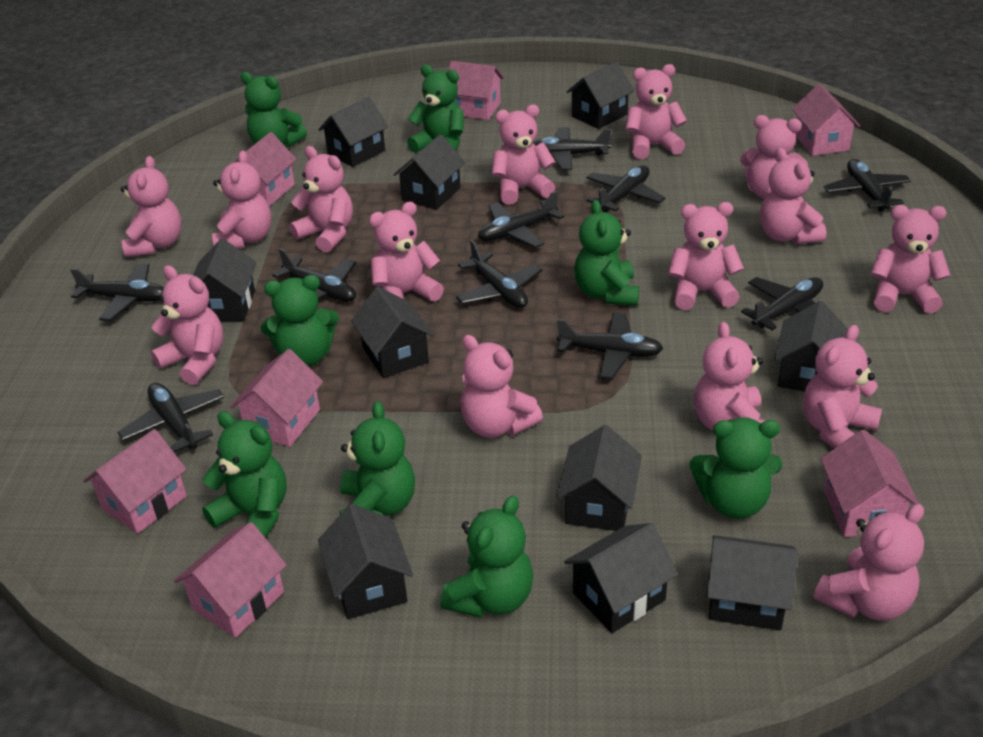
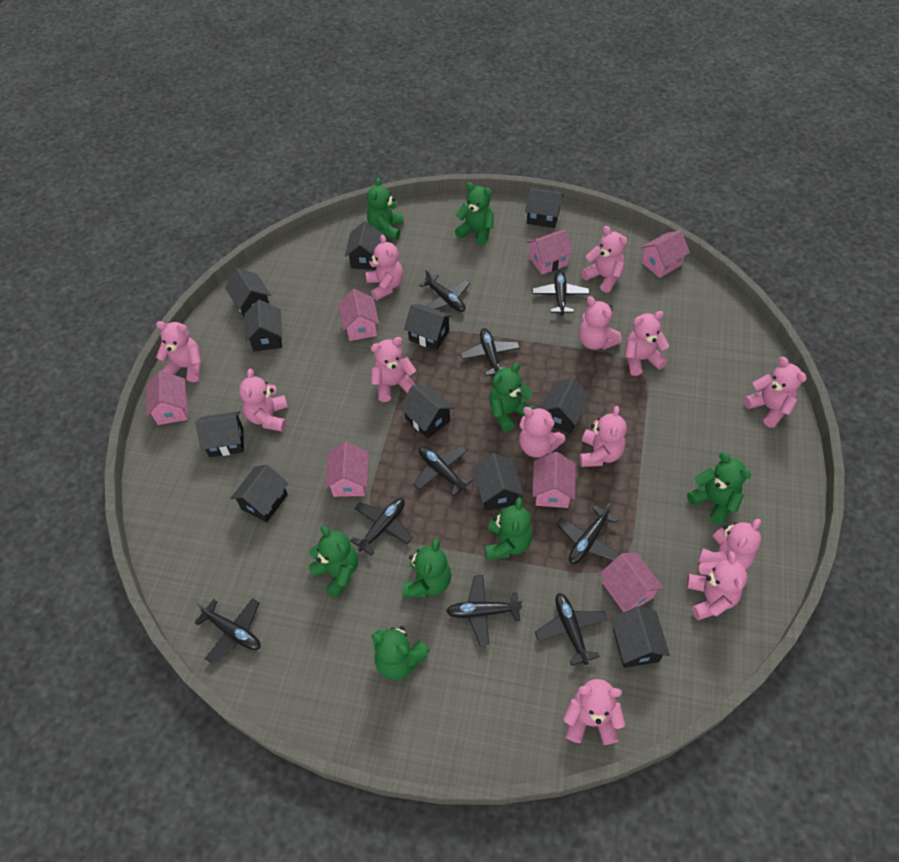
black house: [193,239,256,321] [318,97,388,167] [318,504,413,619] [351,287,434,378] [393,134,465,210] [557,425,642,531] [564,523,678,633] [566,62,634,129] [707,535,798,630] [774,301,848,391] = 10 -> [195,411,244,457] [225,268,271,318] [230,464,288,522] [245,300,282,352] [345,221,384,270] [399,385,454,439] [404,304,452,350] [473,453,524,511] [525,188,564,228] [541,378,590,434] [611,606,670,668] = 11
black plane: [70,263,164,321] [118,383,224,452] [272,248,356,301] [456,240,543,308] [478,191,564,248] [533,127,611,170] [556,313,663,379] [586,165,665,212] [741,277,823,330] [824,159,911,211] = 10 -> [194,598,261,664] [350,498,413,556] [413,446,473,496] [419,269,470,312] [446,575,522,646] [460,328,520,376] [532,270,590,315] [535,593,608,666] [557,503,620,564] = 9
pink teddy bear: [121,156,182,258] [151,265,223,385] [212,151,271,249] [289,146,353,253] [369,202,444,302] [460,335,543,438] [492,105,555,205] [626,64,687,159] [668,202,744,310] [694,322,765,430] [740,115,808,199] [760,148,826,245] [803,325,882,448] [813,504,924,621] [871,205,950,314] = 15 -> [156,321,201,382] [239,369,288,432] [366,235,403,300] [371,337,416,402] [519,407,565,458] [563,679,626,745] [579,296,622,350] [579,406,627,467] [581,226,628,293] [625,311,670,376] [686,551,748,620] [698,519,761,570] [744,357,807,428] = 13

